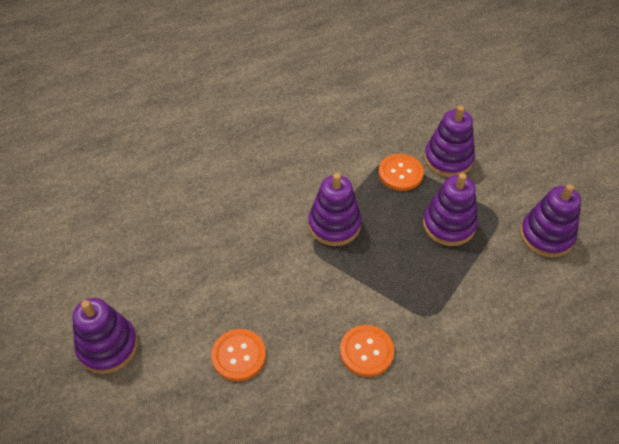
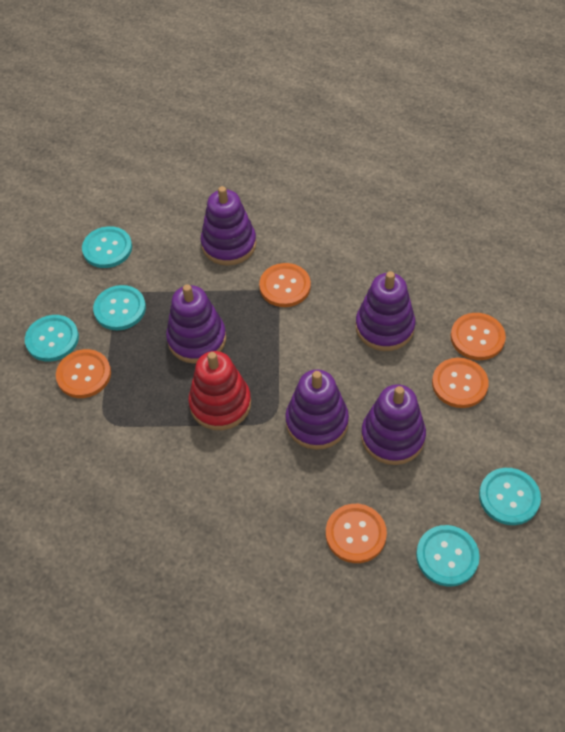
orange button: [211,329,266,381] [340,325,394,377] [378,154,424,191] = 3 -> [56,349,111,398] [259,263,311,307] [326,504,387,563] [432,358,489,408] [451,313,506,360] = 5
red stacking toy: none = 0 -> [188,351,251,430] = 1
turquoise button: none = 0 -> [25,315,79,362] [82,226,132,268] [93,285,146,330] [416,525,480,587] [479,468,541,525] = 5

